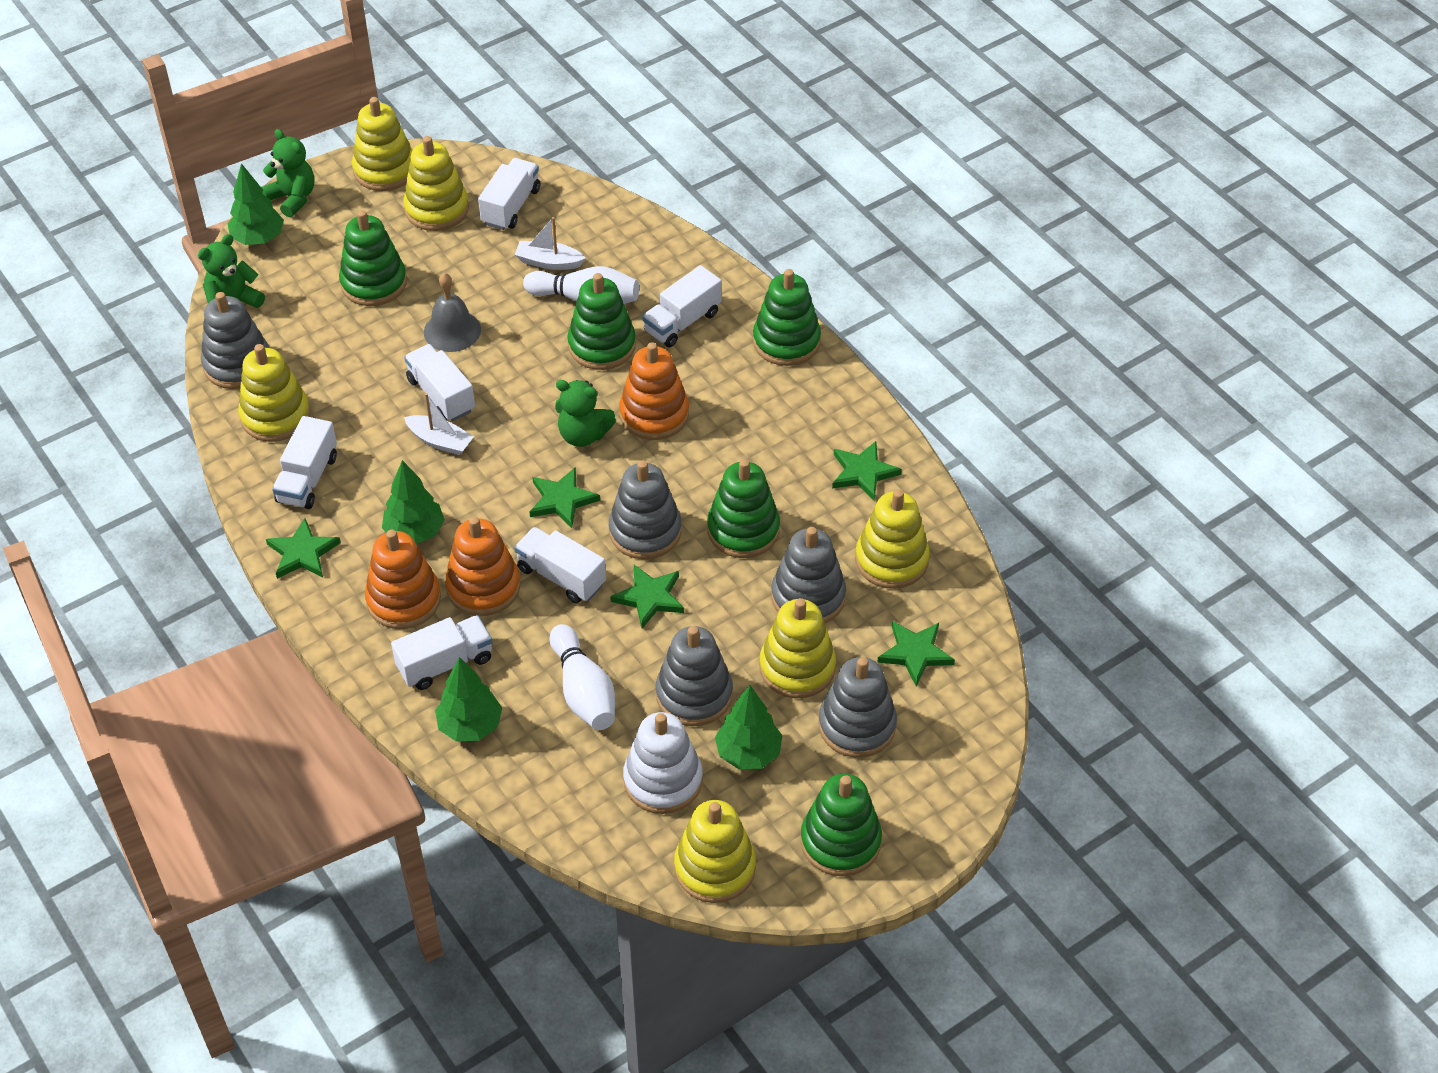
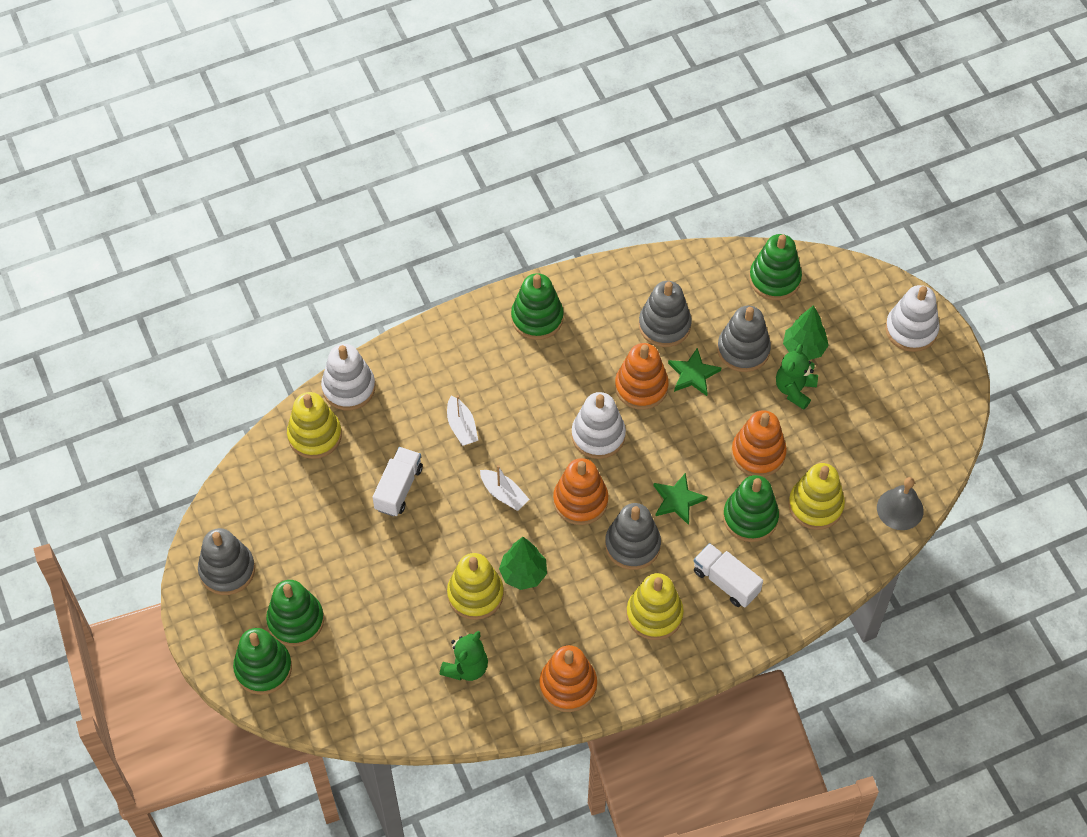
green star: [266,518,341,579] [529,467,600,528] [610,565,684,629] [832,441,902,501] [877,621,955,686] = 5 -> [653,473,707,525] [668,348,721,396] = 2
green teddy bear: [198,234,265,308] [261,129,314,218] [555,380,616,447] = 3 -> [440,631,488,681] [776,344,818,410] = 2
green tree: [228,163,284,245] [382,460,445,544] [435,657,502,742] [715,685,782,769] = 4 -> [499,537,547,590] [783,305,829,360] = 2
grey stacking toy: [201,292,269,389] [609,460,682,559] [656,626,733,726] [771,527,846,623] [818,657,897,758] = 5 -> [198,528,255,595] [605,503,661,570] [639,281,692,347] [717,306,771,372] = 4
orange stacking toy: [365,530,441,629] [445,517,520,616] [619,342,689,440] = 3 -> [539,645,597,712] [553,458,608,525] [615,343,669,410] [731,410,787,477] = 4
white bowling pin: [523,266,639,304] [550,624,615,730] = 2 -> none = 0
white stacking toy: [623,712,703,814] = 1 -> [321,344,375,410] [571,392,626,459] [885,285,940,352] = 3
white truck: [272,416,337,509] [391,615,492,690] [404,344,475,421] [478,158,540,230] [514,527,606,603] [642,265,722,347] = 6 -> [372,447,423,517] [694,543,763,608] = 2
yellow stacking toy: [238,344,310,442] [352,97,412,191] [403,136,469,231] [674,800,756,903] [759,598,836,698] [855,489,930,589] = 6 -> [287,392,342,459] [447,553,504,620] [627,573,684,640] [788,463,845,530] = 4

